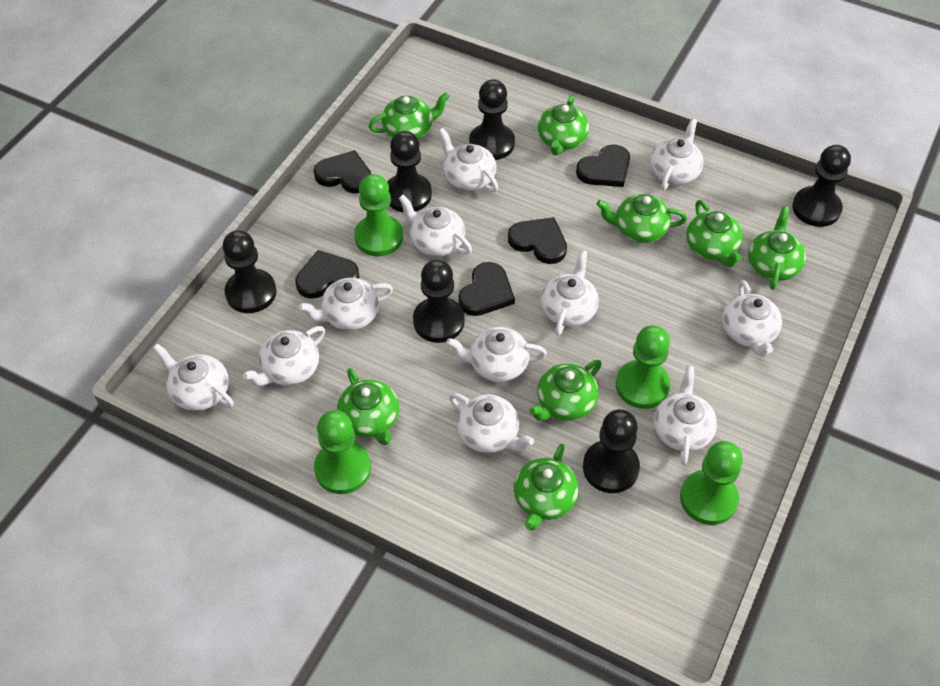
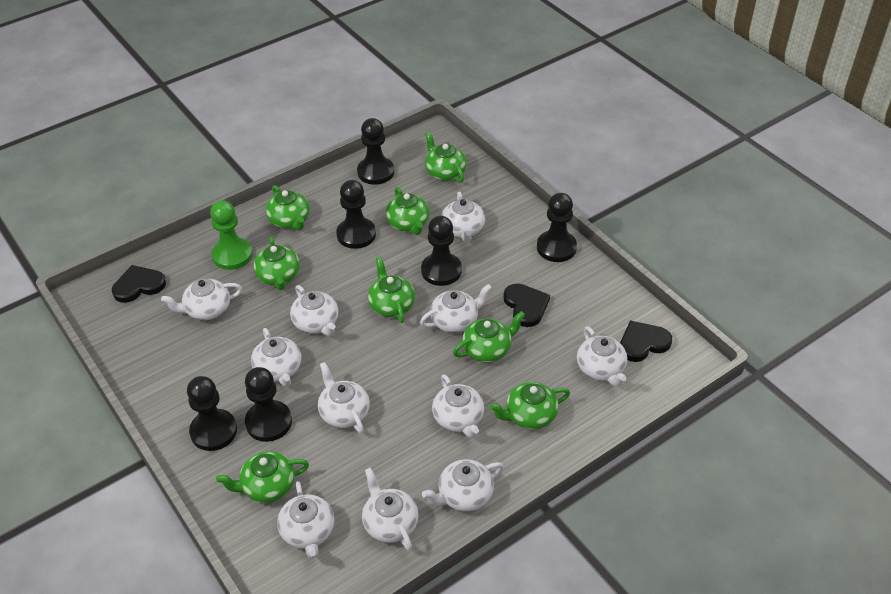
black heart: [295,250,359,299] [313,150,371,193] [458,262,515,316] [508,217,567,264] [576,145,630,187] = 5 -> [112,265,166,303] [503,284,550,327] [620,320,672,362] = 3
green pawn: [314,410,371,494] [354,174,403,257] [616,325,670,409] [680,441,743,525] = 4 -> [210,200,253,270] = 1

